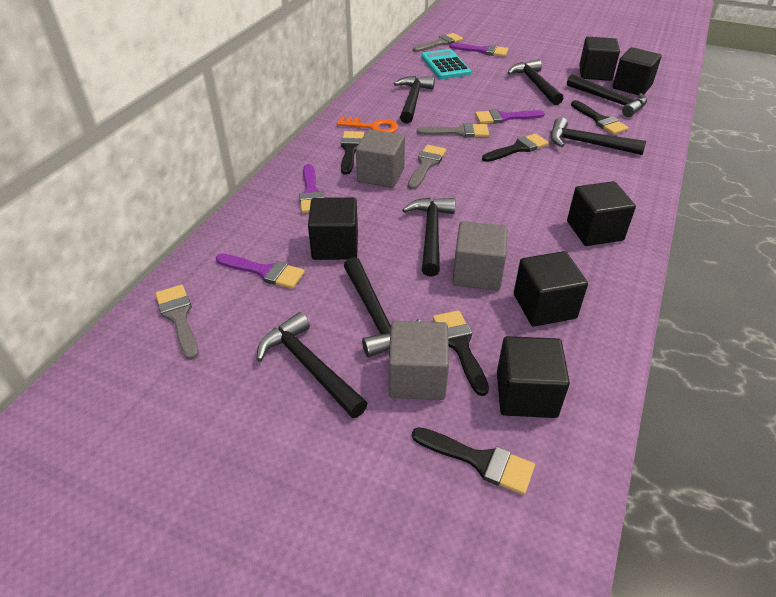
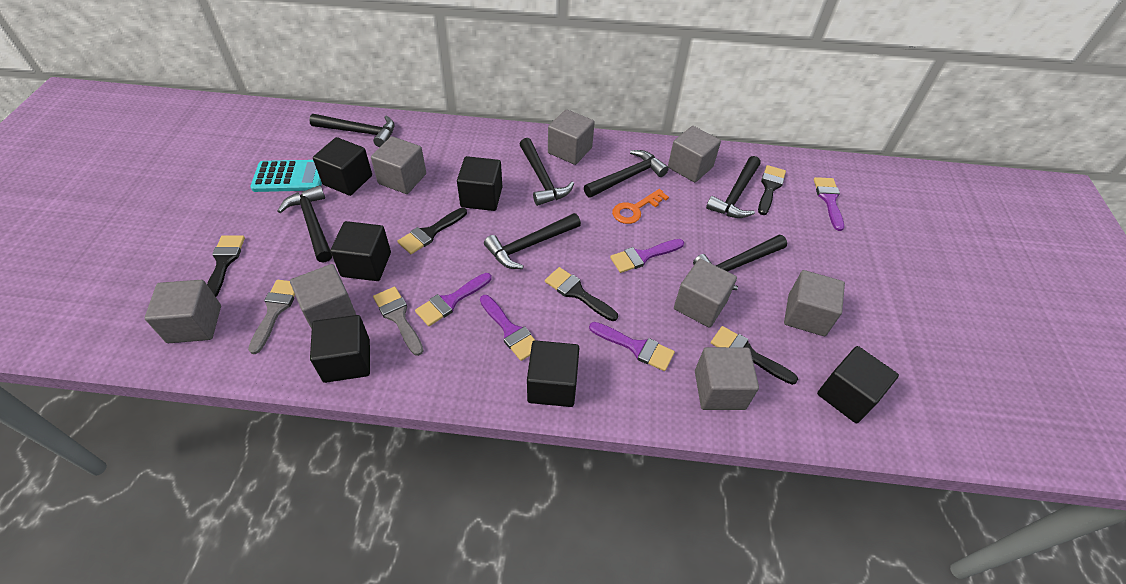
grey brush: [155,285,198,360] [408,145,446,190] [413,33,463,52] [417,123,489,138] = 4 -> [248,280,295,354] [373,287,423,356] = 2
grey cube: [356,129,405,188] [389,321,449,400] [452,221,508,291] = 3 -> [145,280,221,343] [290,264,356,329] [371,136,426,194] [548,109,595,165] [668,126,721,182] [674,259,737,328] [695,347,759,410] [784,270,845,336] = 8
purple brush: [216,254,305,289] [299,164,324,213] [450,43,508,57] [475,109,545,124] = 4 -> [415,273,492,326] [480,295,535,361] [589,322,675,371] [610,239,684,273] [814,177,844,231] = 5

